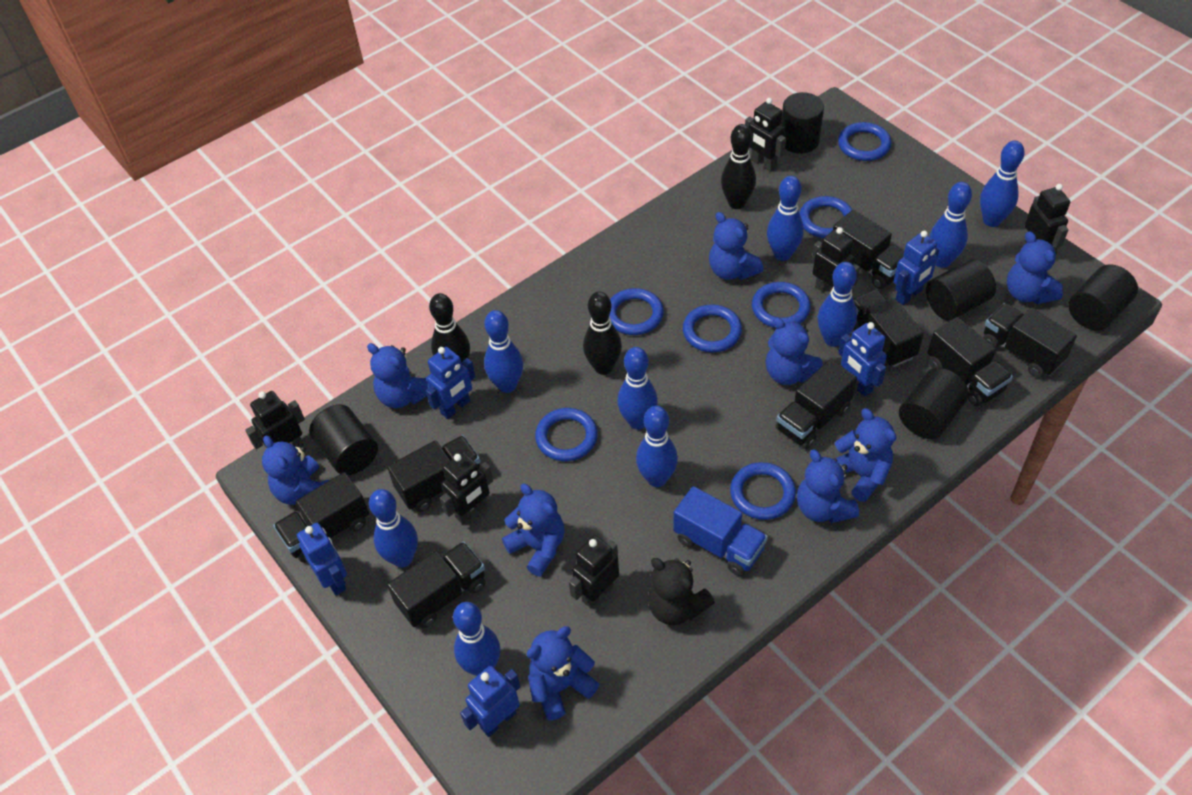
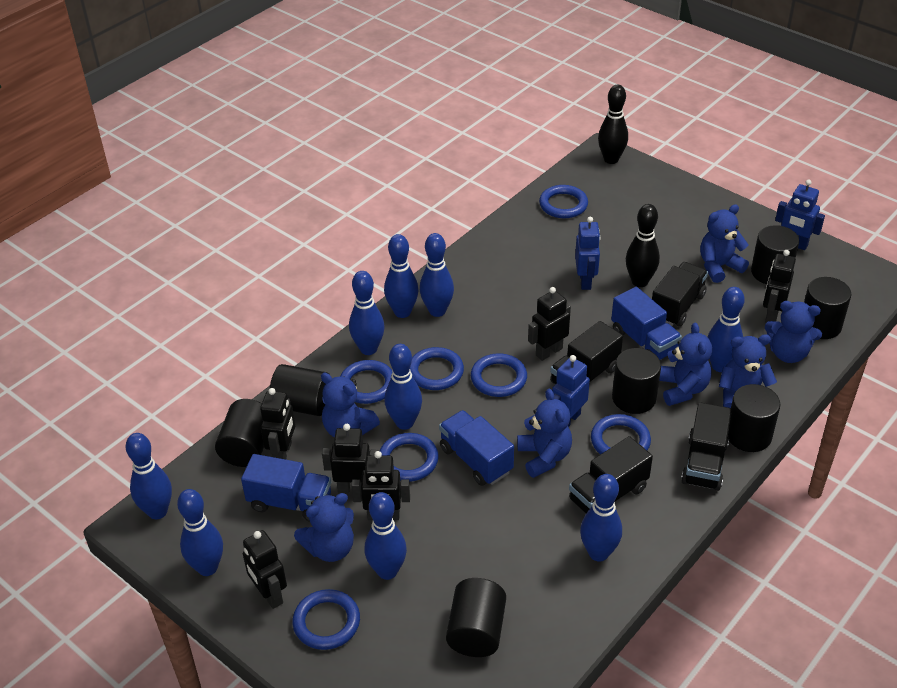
black bowling pin: [429,293,470,364] [583,291,622,375] [721,124,756,209] = 3 -> [598,85,628,164] [626,204,660,287] = 2
black cylinder: [309,405,378,475] [781,92,824,154] [899,368,969,439] [926,259,996,321] [1068,264,1138,330] = 5 -> [215,399,264,467] [270,364,330,416] [446,578,506,657] [612,348,661,414] [728,384,781,452] [751,225,799,284] [804,277,851,339] = 7
black teddy bear: [648,558,715,625] = 1 -> none = 0
black truck: [273,472,369,563] [387,435,480,512] [387,541,486,628] [776,359,857,449] [833,210,904,289] [853,289,924,367] [927,317,1013,406] [983,303,1077,378] = 8 -> [550,321,623,384] [569,436,653,513] [652,262,708,327] [681,402,732,491] = 4
blue robot: [297,523,347,595] [426,347,475,419] [460,666,520,737] [838,322,887,397] [894,231,939,305] = 5 -> [552,355,590,427] [575,217,601,290] [775,180,825,250] = 3
blue teddy bear: [262,436,329,505] [367,343,429,408] [502,484,564,576] [527,626,599,721] [709,212,764,280] [766,318,823,385] [797,449,859,523] [835,408,896,502] [1007,231,1063,304] = 9 -> [294,493,354,562] [321,373,380,438] [517,389,572,478] [659,323,712,406] [700,204,749,283] [719,334,777,408] [765,301,822,363] = 7
blue truck: [673,486,768,576] = 1 -> [241,454,331,522] [439,410,514,486] [611,287,682,360] = 3

